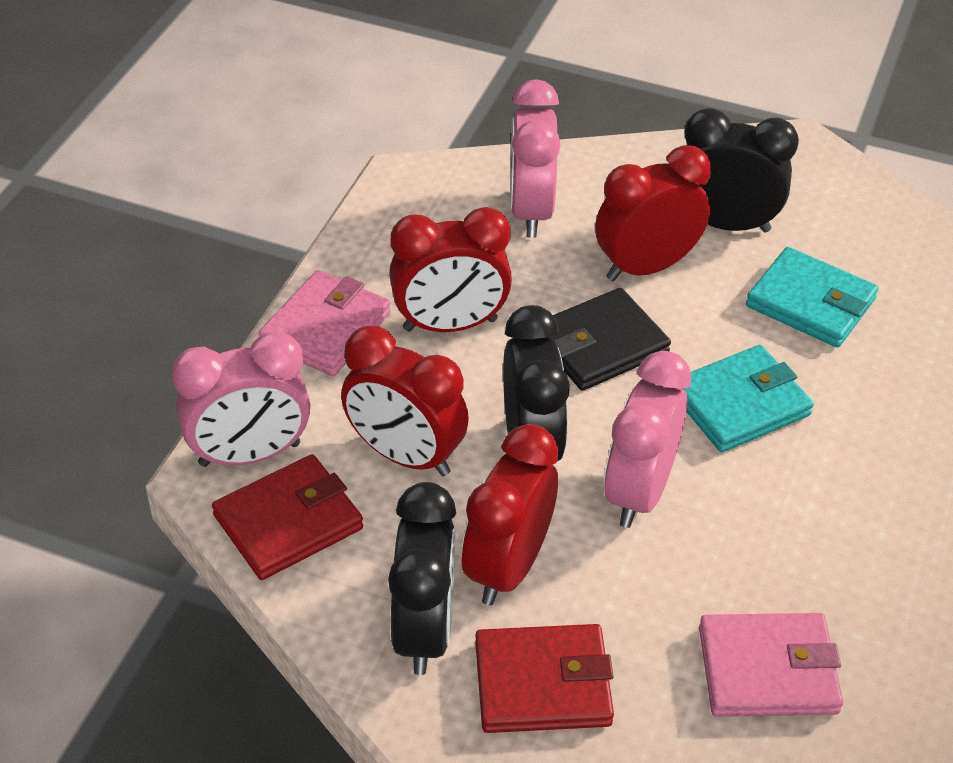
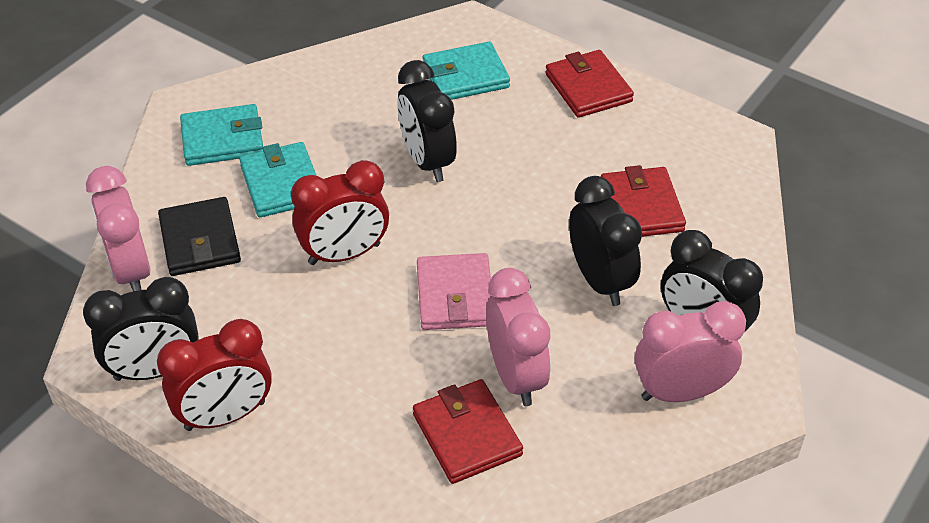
black clock: [388,482,456,675] [503,305,570,461] [684,108,799,233] = 3 -> [83,277,199,381] [397,60,457,182] [569,176,642,306] [661,230,763,333] = 4
pink wallet: [259,270,391,376] [699,613,843,717] = 2 -> [417,253,491,330] = 1
red clock: [341,326,469,476] [389,207,512,332] [462,424,558,606] [595,145,711,281] = 4 -> [157,319,272,431] [291,160,389,265] = 2
red wallet: [212,454,363,580] [475,624,614,733] = 2 -> [413,379,523,484] [545,50,634,118] [601,165,686,237] = 3
turquoise wallet: [683,345,814,452] [746,247,878,348] = 2 -> [180,104,263,166] [239,142,317,217] [423,42,510,100] = 3

